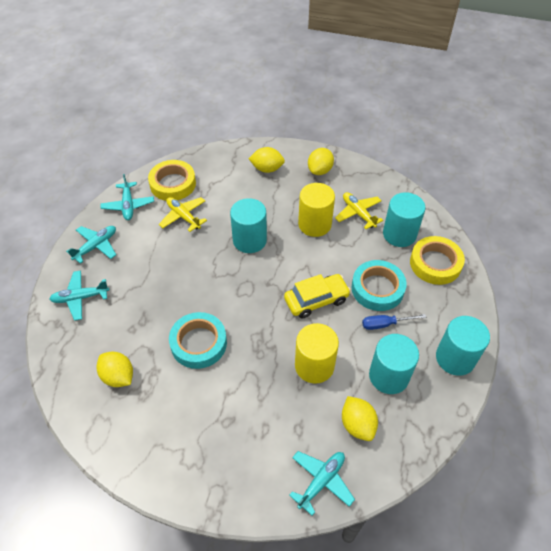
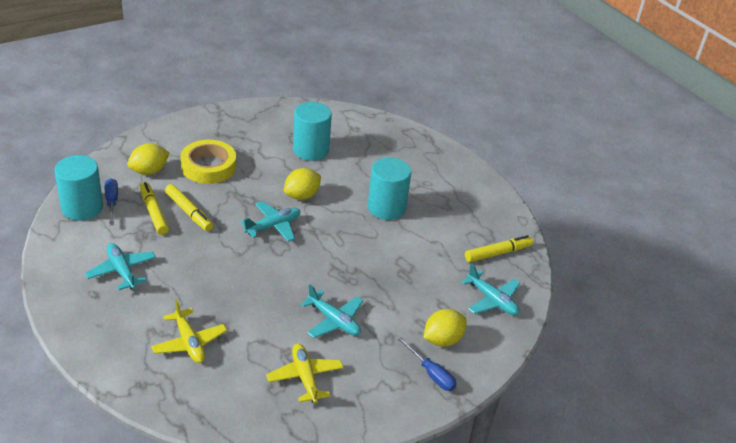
blue screwdriver: [362,314,426,330] = 1 -> [105,179,118,225] [398,337,457,391] = 2
turquoise cylinder: [230,198,267,253] [369,334,419,394] [383,192,426,247] [436,316,490,376] = 4 -> [54,155,103,221] [293,102,332,161] [368,157,411,220] = 3
turquoise tape: [169,312,227,369] [352,260,407,311] = 2 -> none = 0
yellow car: [284,274,351,318] = 1 -> none = 0
yellow cylinder: [295,323,339,384] [298,183,335,237] = 2 -> none = 0
yellow lemon: [97,352,133,387] [248,147,285,173] [308,148,334,175] [342,396,378,441] = 4 -> [127,143,170,175] [284,168,321,200] [424,309,467,347] = 3
yellow marker: none = 0 -> [140,182,169,235] [165,184,213,231] [465,235,533,262] = 3
yellow tape: [148,160,196,201] [410,236,465,285] = 2 -> [180,140,236,184] = 1

